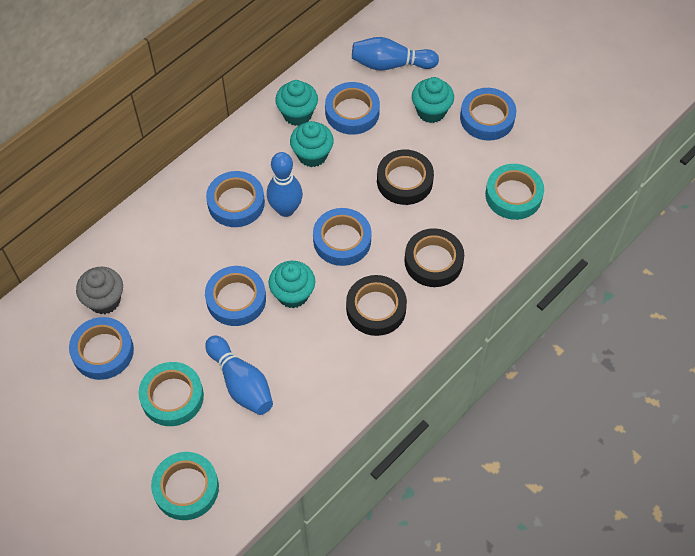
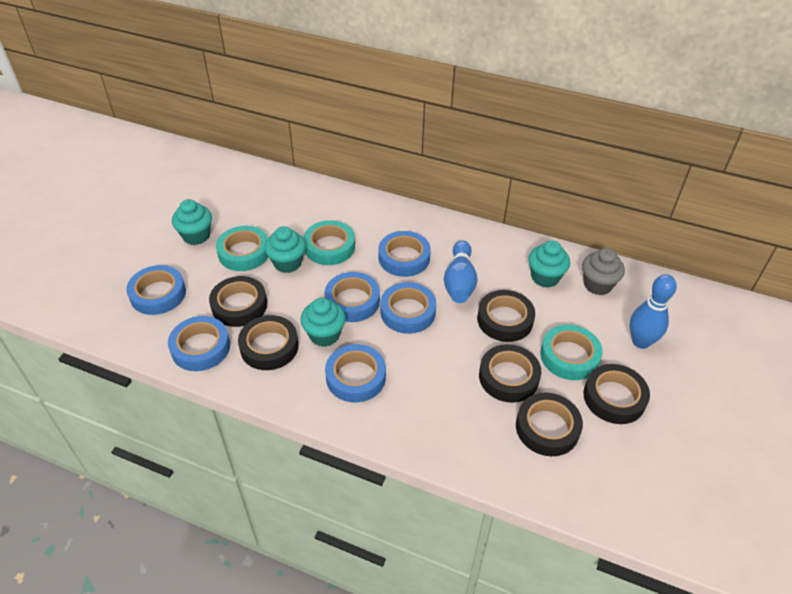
black tape: [346,275,407,336] [377,149,434,205] [404,228,464,287] = 3 -> [209,276,267,327] [238,315,299,370] [477,290,535,342] [479,344,541,403] [516,393,583,456] [583,364,650,424] = 6
blue bowling pin: [205,336,273,415] [267,152,303,217] [352,37,439,70] = 3 -> [444,240,478,303] [630,274,677,349] = 2

